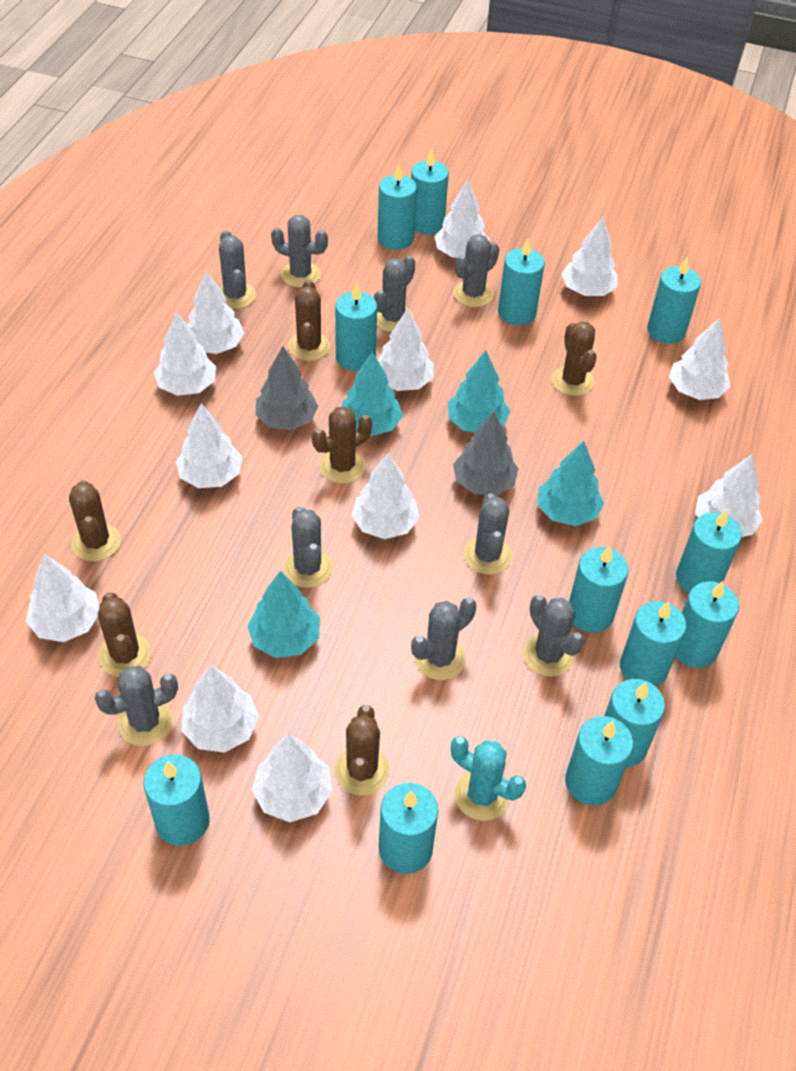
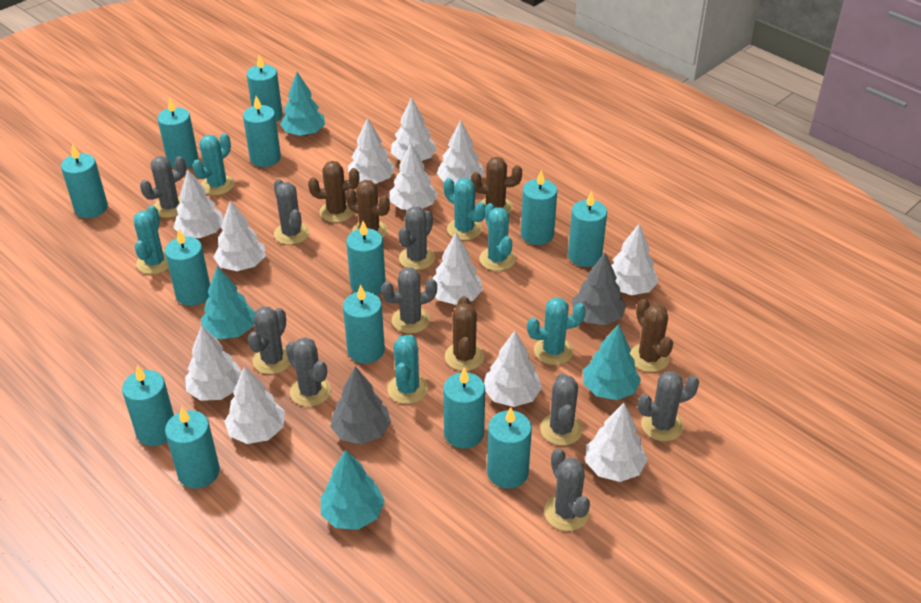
brown cactus: [69,480,121,561] [98,592,152,677] [288,280,330,361] [312,406,372,484] [335,705,390,795] [552,321,597,396] = 6 -> [308,161,359,223] [346,180,390,238] [445,296,484,371] [471,157,522,214] [630,299,673,372] = 5
turquoise cactus: [451,736,526,821] = 1 -> [134,206,169,274] [192,133,234,195] [387,335,428,404] [444,178,486,241] [479,203,516,271] [527,297,586,365] = 6

